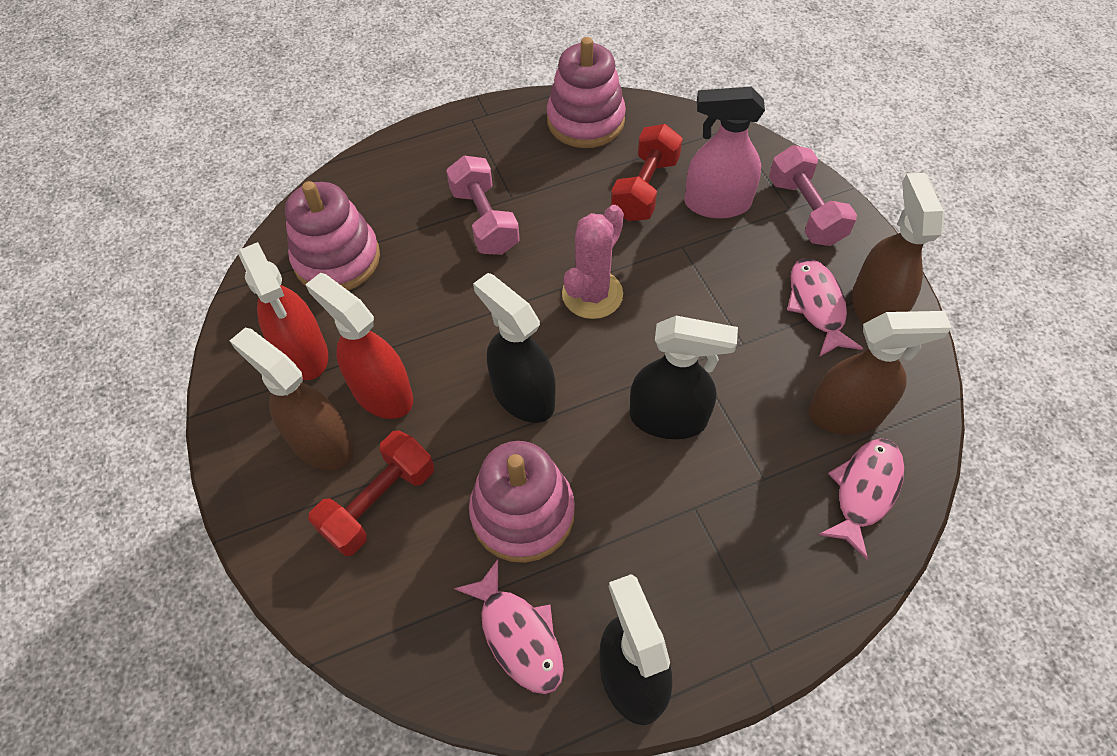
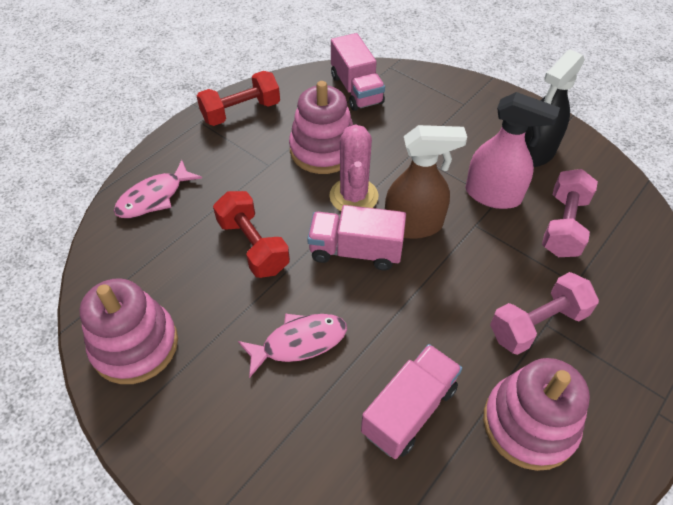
black spray bottle: [473,273,556,423] [600,574,672,725] [630,316,738,439] = 3 -> [525,49,585,167] = 1
brown spray bottle: [230,328,353,471] [808,311,952,434] [852,173,944,324] = 3 -> [385,125,467,239] = 1
pink fish: [454,559,564,694] [787,258,863,357] [818,438,904,560] = 3 -> [114,160,202,218] [238,314,347,378] = 2
pink truck: none = 0 -> [307,205,406,270] [331,33,385,111] [361,344,462,459] = 3
red spray bottle: [238,242,328,380] [305,273,413,419] = 2 -> none = 0

